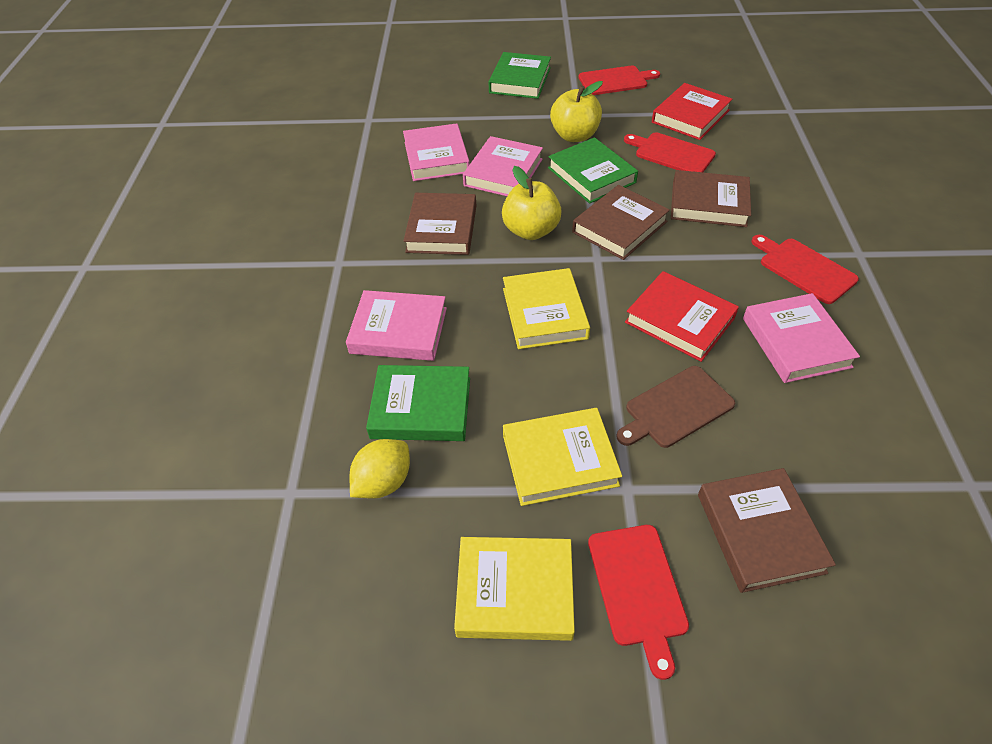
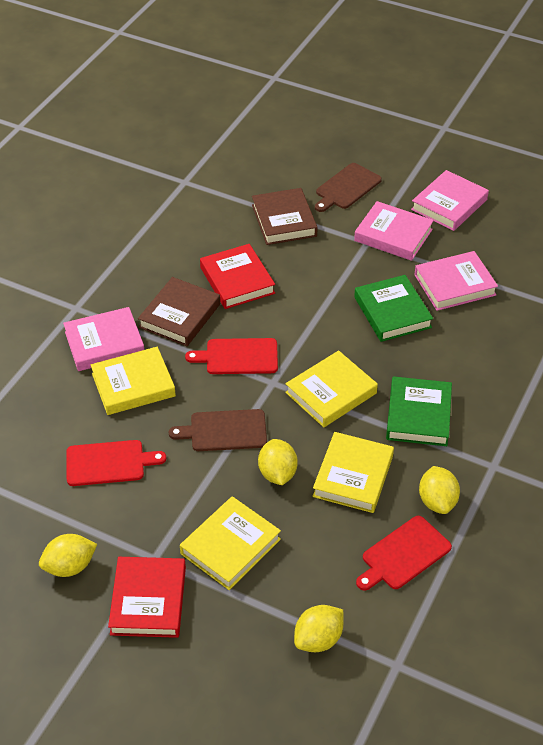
brown book: [404,193,476,255] [572,185,670,260] [671,170,751,227] [698,468,836,593] = 4 -> [138,277,220,346] [252,188,318,245] = 2
brown cutting board: [616,366,735,448] = 1 -> [169,409,267,451] [315,163,382,212] = 2
green book: [366,365,470,441] [489,52,551,99] [548,137,638,204] = 3 -> [354,275,433,342] [386,376,452,446] = 2
red cutting board: [578,66,660,95] [588,525,689,680] [624,132,716,172] [752,235,859,304] = 4 -> [66,440,166,486] [185,338,278,374] [356,516,452,591] = 3
yellow apple: [502,166,562,240] [550,81,603,142] = 2 -> none = 0
yellow book: [454,537,575,641] [503,268,590,349] [503,408,622,506] = 3 -> [91,347,176,415] [180,496,281,590] [285,350,378,427] [313,432,394,513] = 4
yellow lemon: [349,439,410,499] = 1 -> [39,534,97,577] [258,439,298,485] [294,605,344,652] [419,466,460,514] = 4

